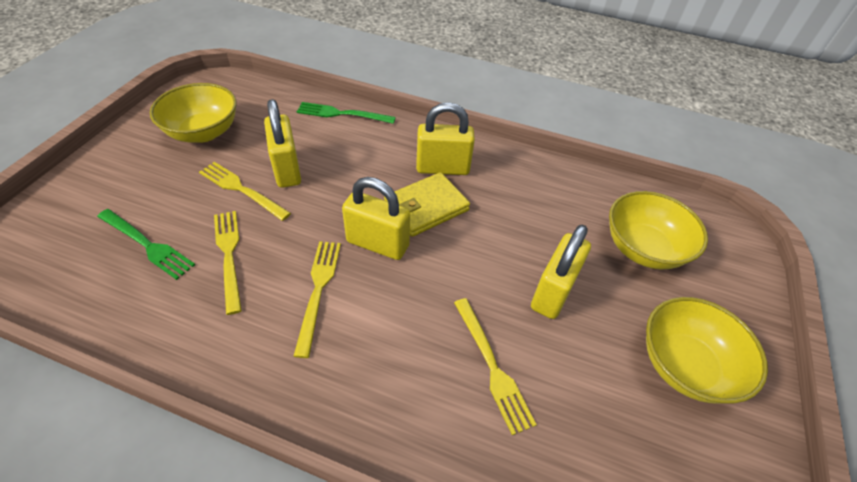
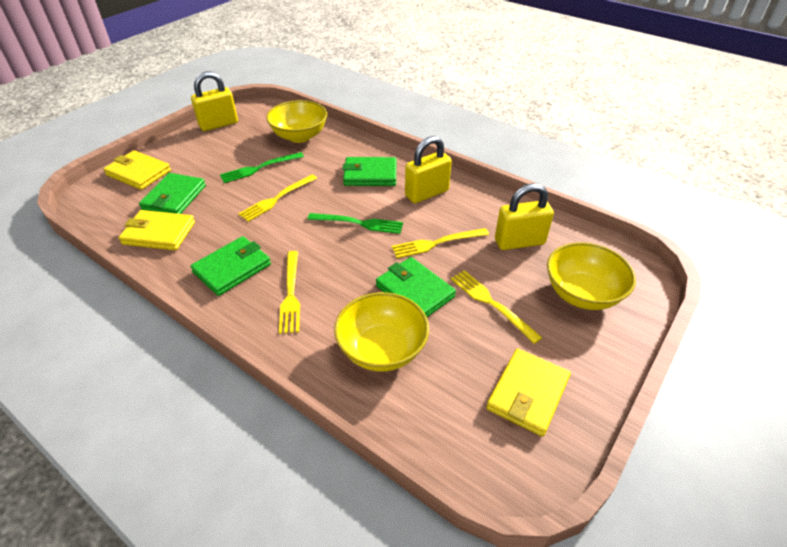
green wallet: none = 0 -> [139,173,206,214] [190,236,271,296] [343,157,396,186] [376,257,456,317] = 4
yellow padlock: [264,99,301,188] [342,177,410,260] [416,103,475,175] [531,224,591,319] = 4 -> [191,72,238,131] [405,136,452,203] [495,183,554,250] = 3
yellow wallet: [384,172,470,237] = 1 -> [104,150,171,190] [119,210,195,250] [486,348,571,437] = 3

